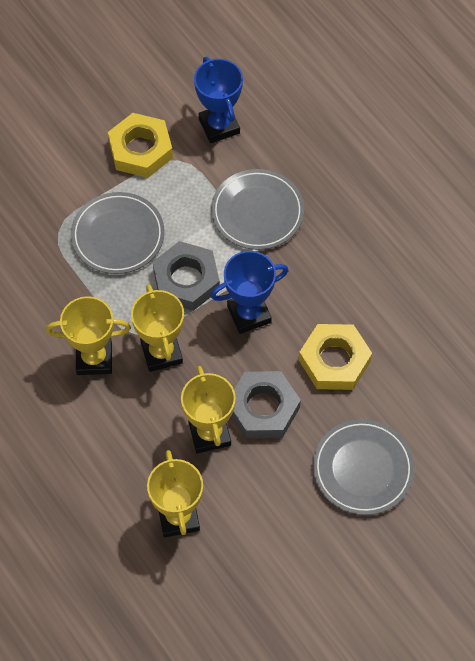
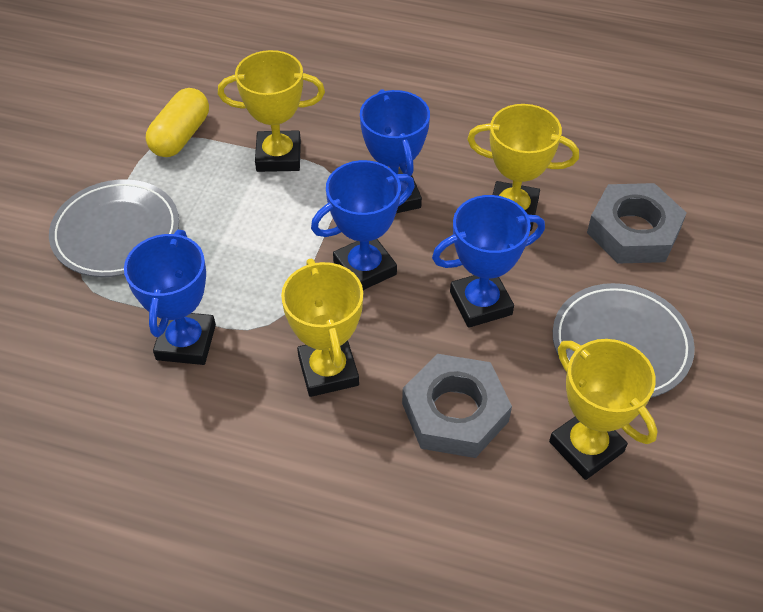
blue trophy: [194,57,243,143] [211,251,289,334] = 2 -> [124,230,216,365] [311,160,415,290] [360,89,430,213] [432,195,545,328] = 4
grey plate: [71,192,165,274] [211,169,304,250] [313,419,414,515] = 3 -> [49,179,179,277] [553,283,695,398] = 2
yellow capsule: none = 0 -> [146,88,209,157] = 1
yellow nut: [108,113,173,178] [299,324,372,390] = 2 -> none = 0

